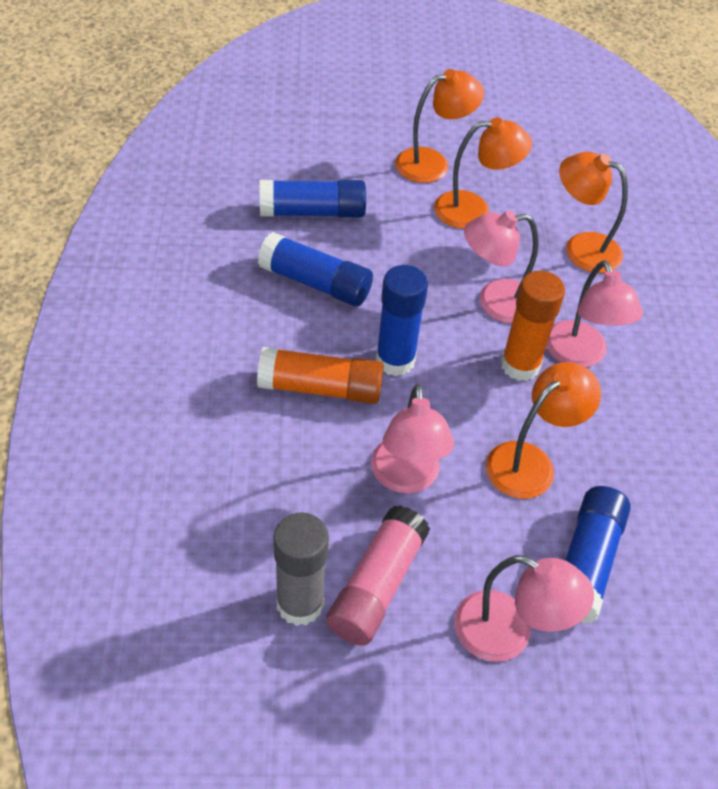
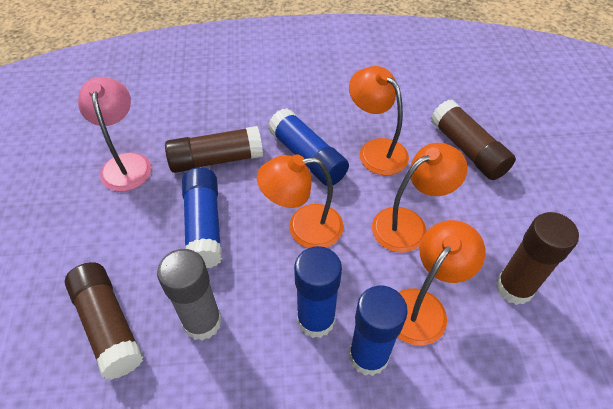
brown glue stick: none = 0 -> [65,262,144,380] [165,126,263,173] [431,100,516,180] [496,212,579,305] = 4
orange glue stick: [257,347,384,404] [501,271,565,381] = 2 -> none = 0
pink glue stick: [326,505,430,646] = 1 -> none = 0
pink lamp: [371,384,454,493] [454,555,594,662] [464,210,539,323] [546,260,643,367] = 4 -> [78,77,151,192] = 1

